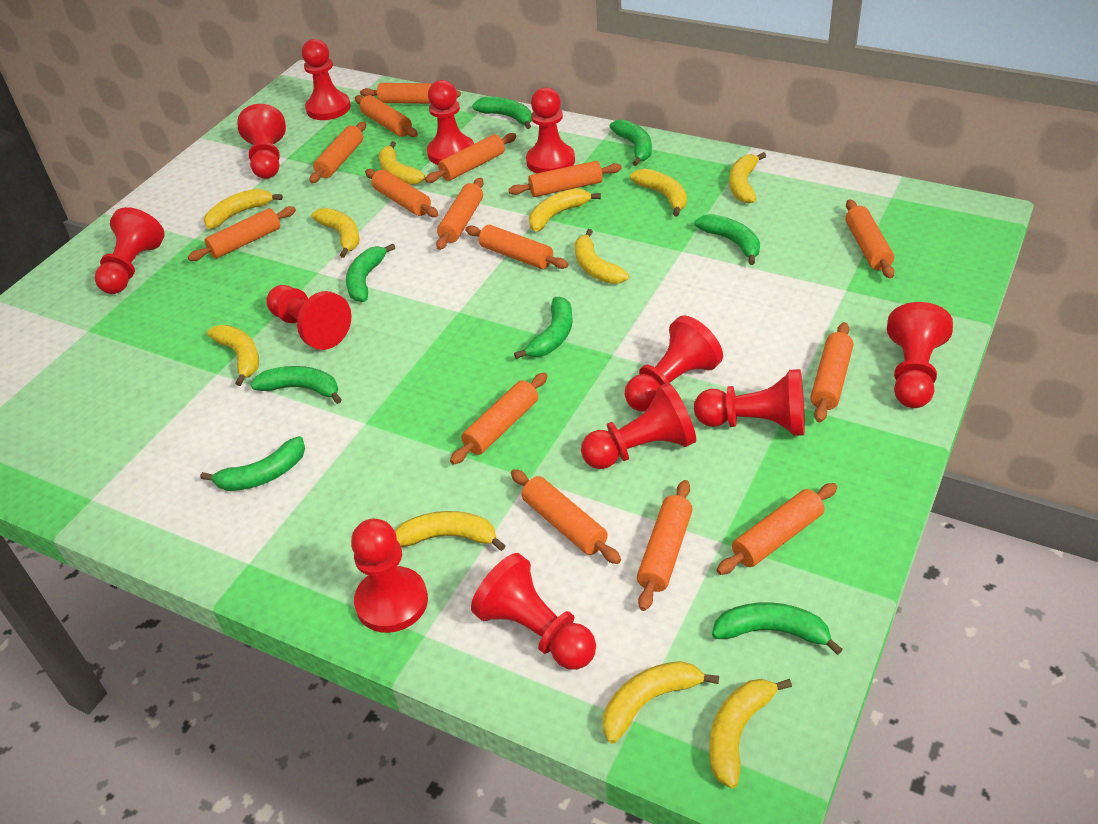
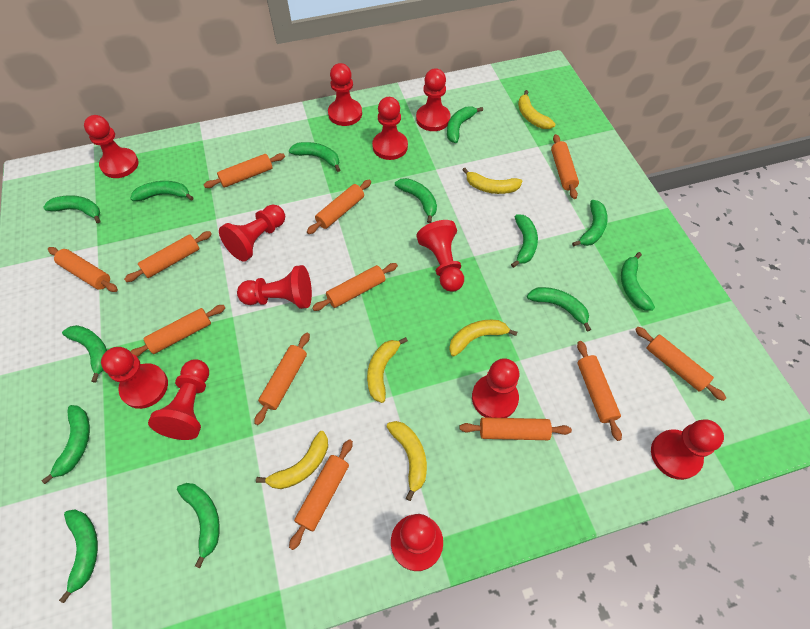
green banana: [200,436,305,491] [251,366,342,404] [346,243,395,302] [472,97,532,129] [514,297,573,359] [609,119,652,166] [694,214,760,265] [712,602,843,655] = 8 -> [41,405,90,484] [43,195,100,223] [59,509,98,603] [62,325,107,382] [130,181,194,201] [177,483,220,568] [289,142,340,172] [395,178,437,223] [447,107,483,143] [511,214,538,268] [527,287,591,332] [572,200,608,247] [621,252,655,311] = 13
orange rolling pin: [188,206,296,261] [309,122,366,183] [355,95,418,137] [360,83,461,104] [365,169,439,217] [425,133,517,183] [436,178,484,250] [450,372,548,465] [465,225,568,269] [508,161,622,197] [511,469,621,564] [637,480,693,611] [717,483,837,575] [810,322,853,423] [845,199,895,279] = 15 -> [48,247,118,292] [124,231,212,282] [130,305,225,357] [204,153,285,188] [254,333,310,425] [289,439,353,550] [307,180,371,234] [312,263,398,311] [460,417,572,440] [551,134,579,199] [577,341,622,441] [635,327,726,401] = 12
yellow banana: [204,189,283,229] [207,325,259,386] [311,208,359,258] [379,141,425,185] [395,511,506,551] [529,188,601,232] [575,229,629,284] [603,661,719,743] [630,169,687,217] [709,679,792,788] [729,152,766,204] = 11 -> [256,431,328,489] [367,337,408,403] [387,421,427,501] [449,320,517,356] [462,168,522,194] [518,90,555,129] = 6

